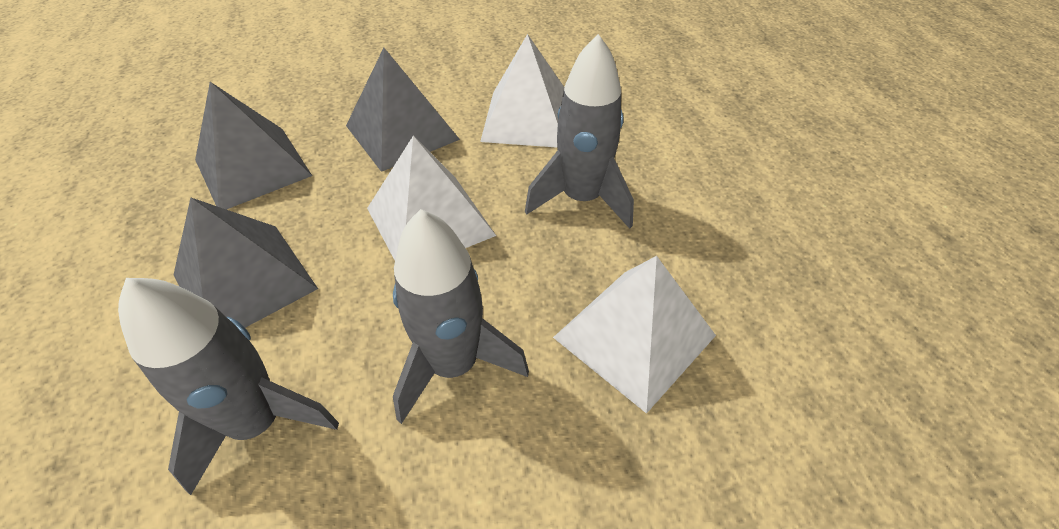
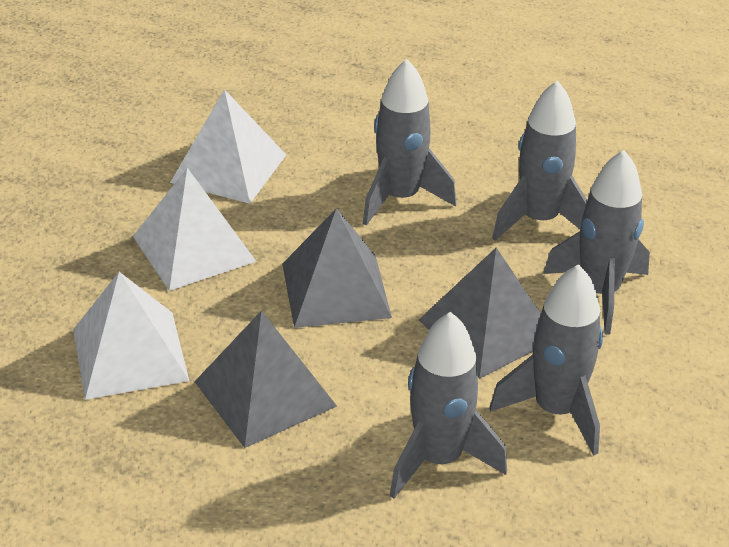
grey rocket: [118,278,339,495] [393,209,529,424] [525,34,634,229] = 3 -> [363,59,456,226] [390,312,507,499] [490,264,603,456] [492,80,587,241] [543,150,650,334] = 5

